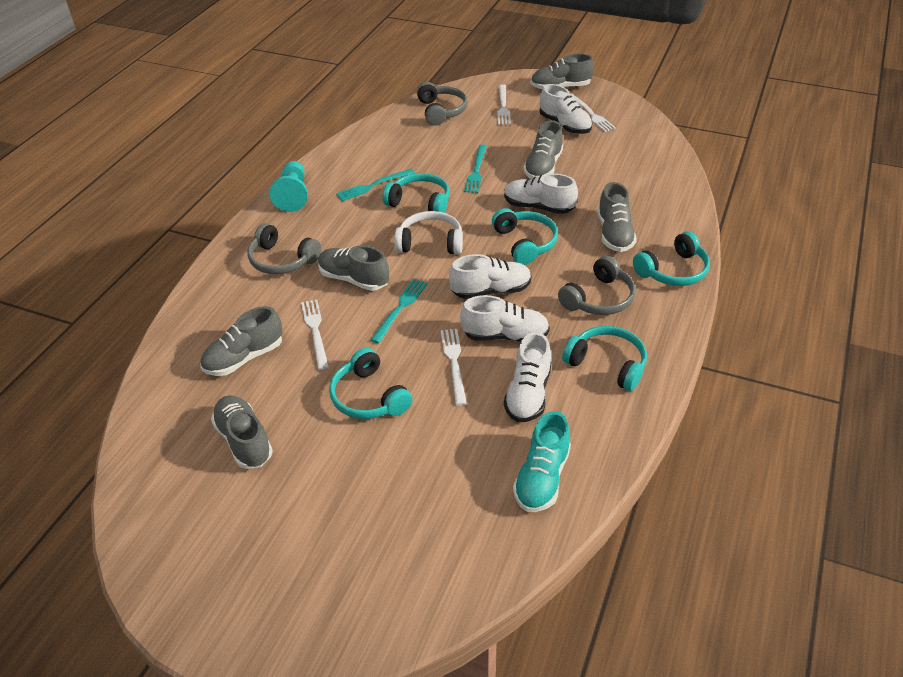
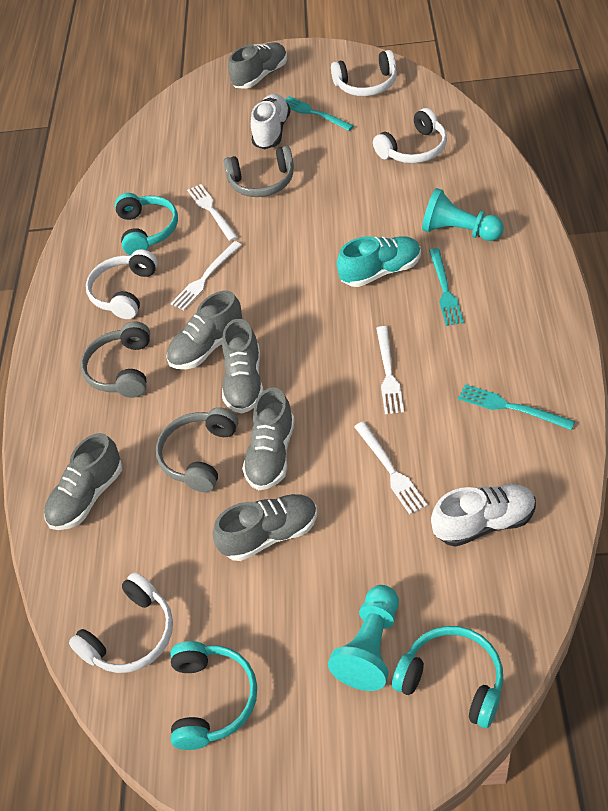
turquoise headphones: [329,347,412,419] [382,173,450,213] [492,208,558,265] [562,326,647,391] [633,231,710,286] = 5 -> [115,193,178,255] [171,641,257,750] [392,626,503,728] = 3
turquoise pawn: [270,161,308,212] = 1 -> [328,585,399,691] [422,188,504,241] = 2
white headphones: [394,211,463,255] = 1 -> [69,572,173,673] [86,249,158,319] [331,50,397,96] [373,108,447,163] = 4
white shoe: [449,254,532,299] [460,295,550,342] [504,173,578,214] [504,332,551,422] [540,84,592,134] = 5 -> [251,94,291,149] [431,484,536,547] = 2

